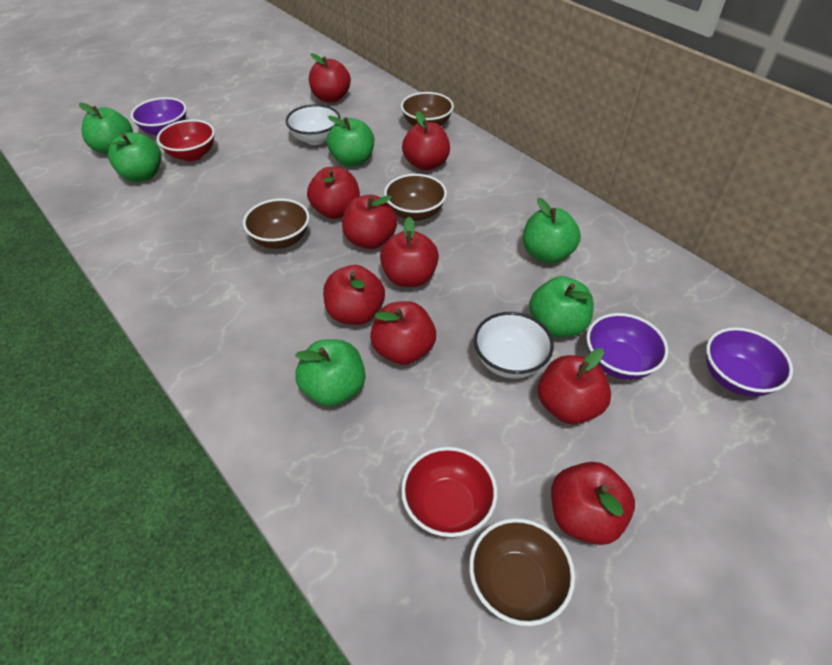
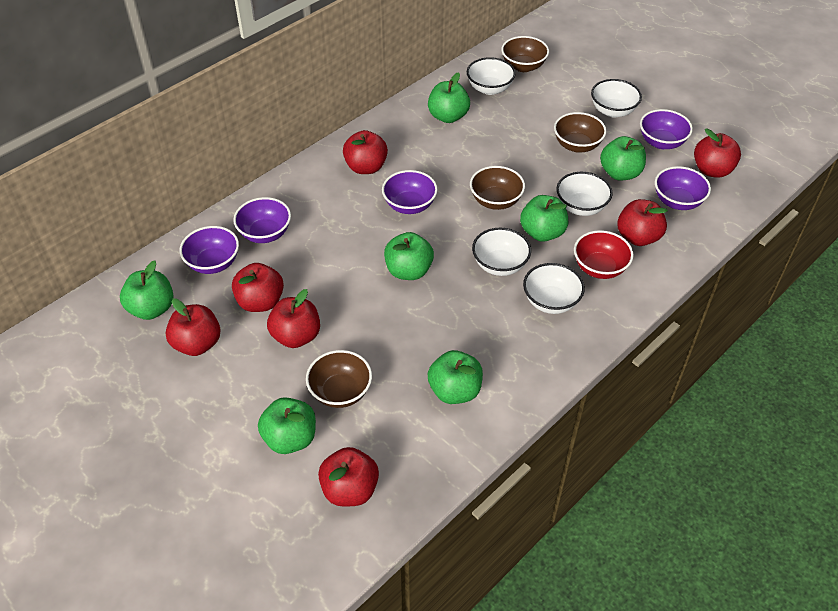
green apple: [79,103,133,155] [108,132,161,182] [295,339,366,407] [327,116,374,167] [523,198,581,264] [529,276,594,337] = 6 -> [120,260,173,320] [258,397,316,454] [384,232,434,280] [427,350,483,404] [428,72,470,123] [520,195,568,242] [600,136,646,181] = 7
purple bowl: [131,97,187,135] [586,313,668,380] [706,327,793,397] = 3 -> [179,226,239,274] [233,197,291,243] [382,170,438,214] [640,109,693,149] [655,166,711,210] = 5
red apple: [307,167,360,219] [309,53,351,103] [323,265,385,325] [342,195,397,249] [370,301,436,365] [380,217,439,287] [402,111,450,171] [538,348,611,424] [551,462,635,545] = 9 -> [166,298,220,356] [232,263,284,312] [267,289,320,348] [318,447,379,506] [343,130,388,174] [617,199,668,246] [694,128,741,178] = 7
red bowl: [157,119,215,161] [401,447,497,538] = 2 -> [574,230,634,279] = 1
white bowl: [285,104,340,145] [474,312,554,379] = 2 -> [467,57,516,95] [472,228,531,276] [523,263,585,314] [556,172,613,216] [591,79,642,118] = 5

